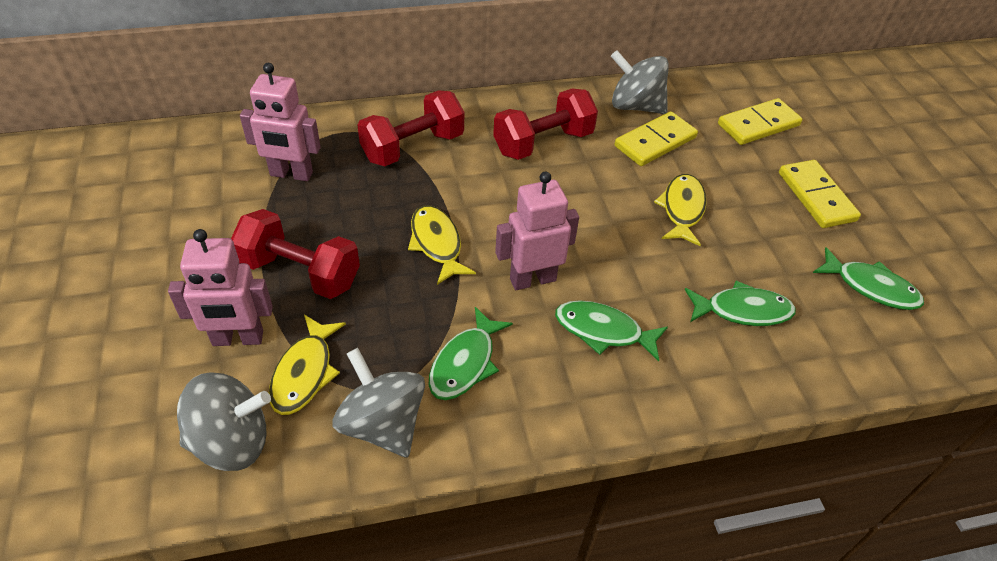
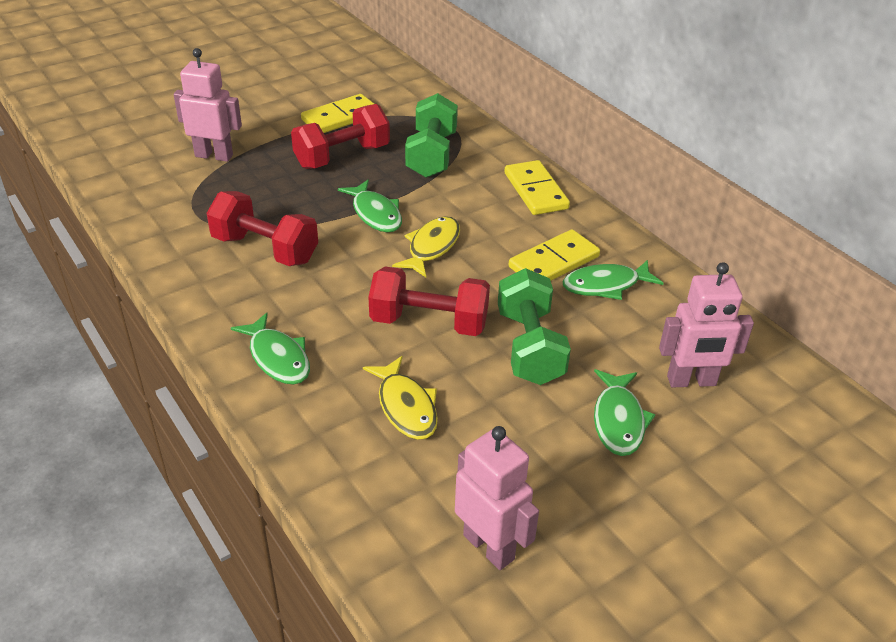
green dumbbell: none = 0 -> [405,93,458,178] [498,268,571,385] = 2
grey spinning top: [177,372,271,471] [332,348,425,457] [611,50,669,114] = 3 -> none = 0
yellow fish: [269,315,346,415] [408,205,476,285] [654,174,707,246] = 3 -> [363,356,438,440] [392,216,460,277] = 2

